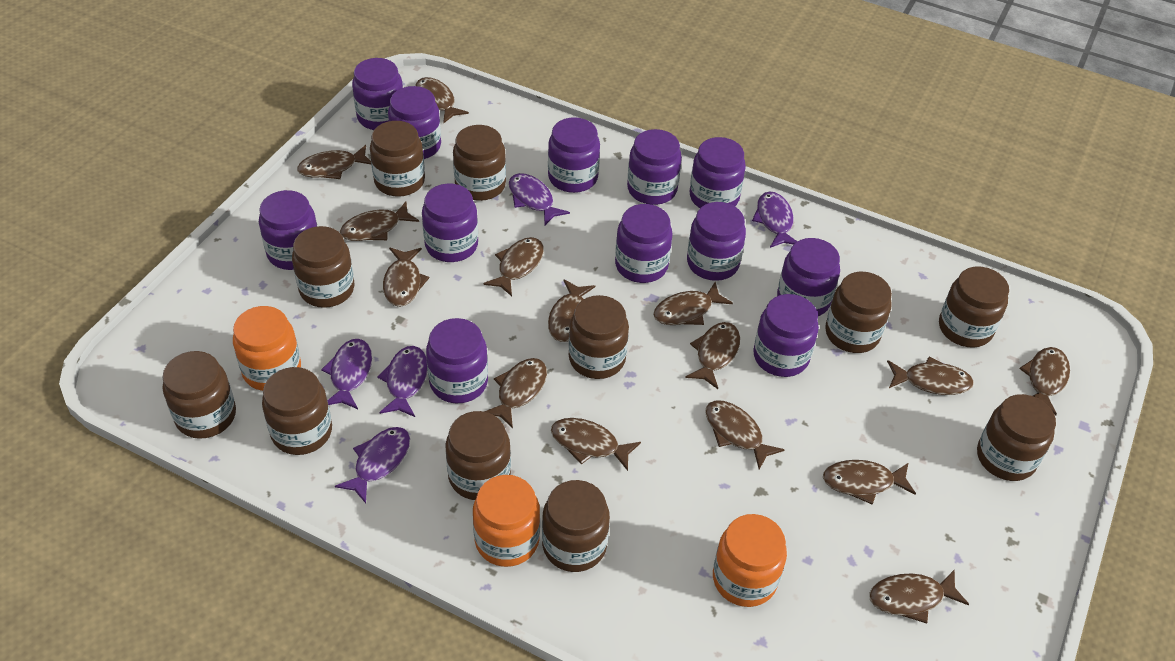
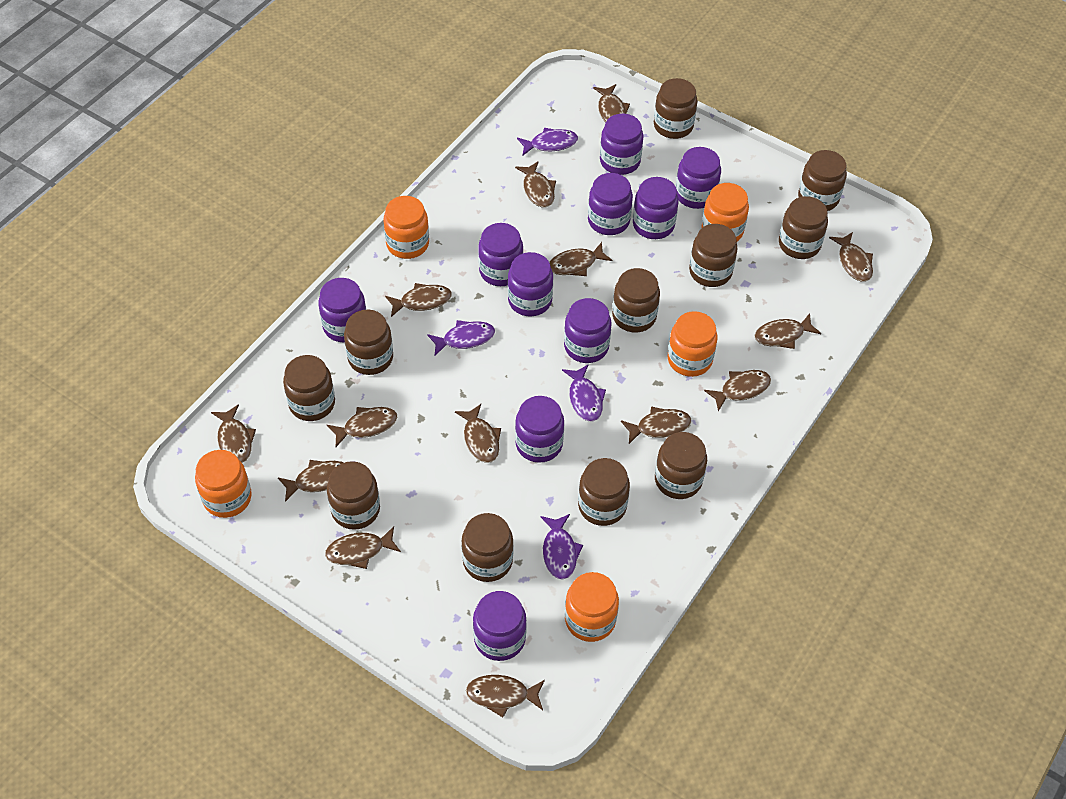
brown fish: [297,145,371,179] [340,202,419,241] [383,248,429,307] [415,77,469,123] [483,237,544,296] [484,358,547,428] [548,279,595,342] [551,418,641,471] [653,282,733,325] [685,322,740,389] [705,401,785,469] [823,460,916,505] [869,569,969,623] [887,357,974,395] [1019,347,1070,415] = 15 -> [211,404,256,463] [278,460,344,502] [325,526,401,569] [327,407,397,447] [385,283,452,317] [455,404,501,463] [466,675,545,717] [515,161,556,208] [549,242,612,276] [593,84,630,122] [621,406,691,444] [704,370,771,411] [755,313,821,349] [829,232,873,282] = 14
orange jar: [233,306,301,391] [473,475,540,567] [713,514,787,607] = 3 -> [195,450,252,518] [383,196,429,259] [565,572,619,642] [668,311,717,377] [701,183,749,242] = 5
purple fish: [321,339,372,409] [335,427,410,503] [377,346,427,417] [509,173,570,225] [752,191,798,248] = 5 -> [427,320,495,356] [517,128,578,156] [541,514,583,580] [562,364,606,421] = 4
purple jar: [259,190,318,270] [352,58,403,130] [388,86,441,159] [422,184,478,262] [426,318,488,403] [548,117,600,193] [615,204,673,283] [627,129,682,205] [687,202,746,281] [690,137,746,208] [753,294,819,377] [777,238,840,316] = 12 -> [318,278,366,343] [473,591,527,661] [478,223,523,286] [508,252,553,316] [515,396,564,463] [564,298,612,363] [588,173,633,235] [600,114,644,175] [633,177,679,239] [676,147,721,209] = 10

